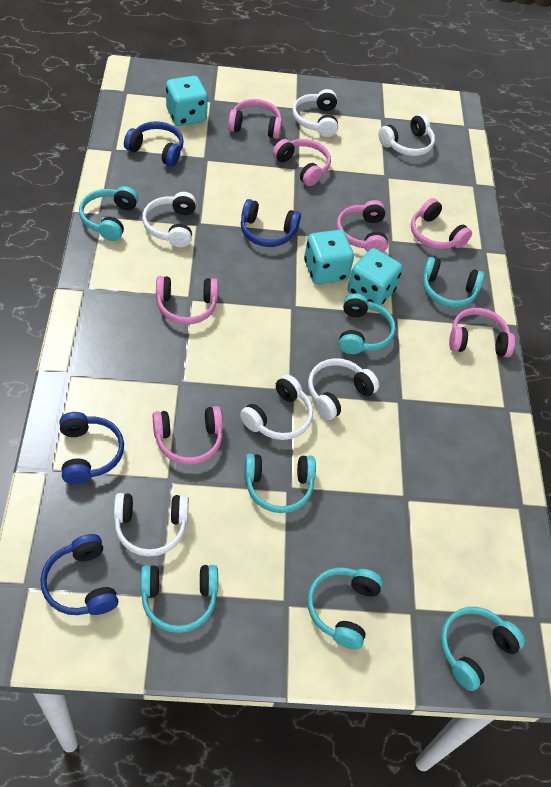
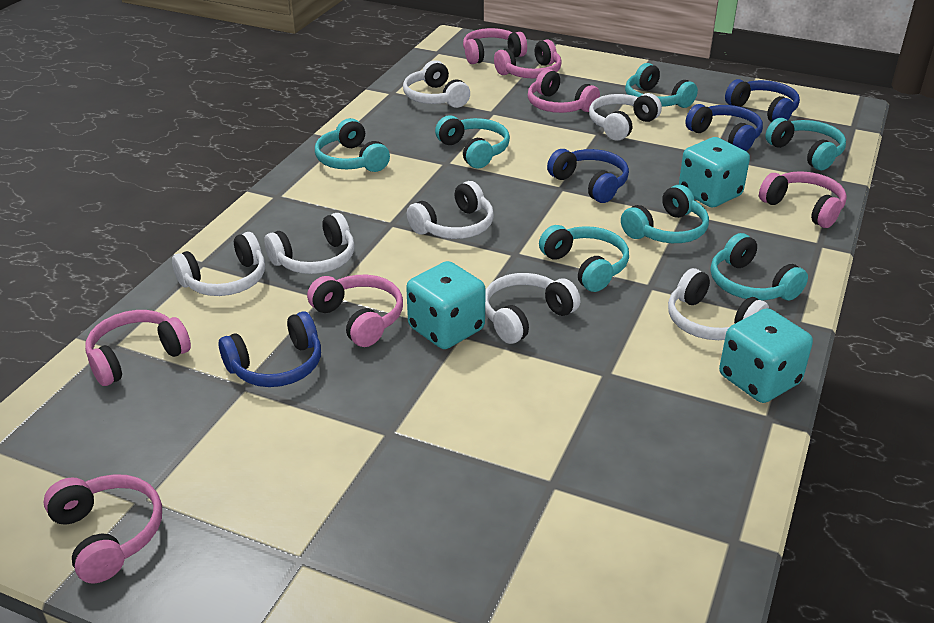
white headphones: [114,493,189,557] [142,192,196,247] [240,374,313,440] [292,89,338,137] [308,358,379,420] [378,114,435,156] = 6 -> [172,232,265,296] [264,213,355,274] [403,60,470,108] [407,181,494,239] [485,273,580,344] [589,93,662,141] [668,268,769,340] = 7

